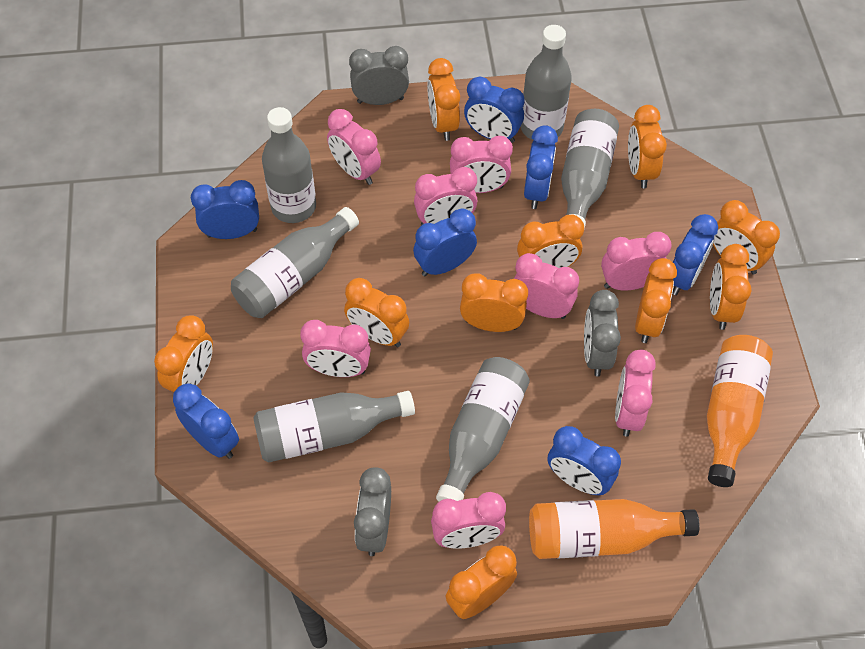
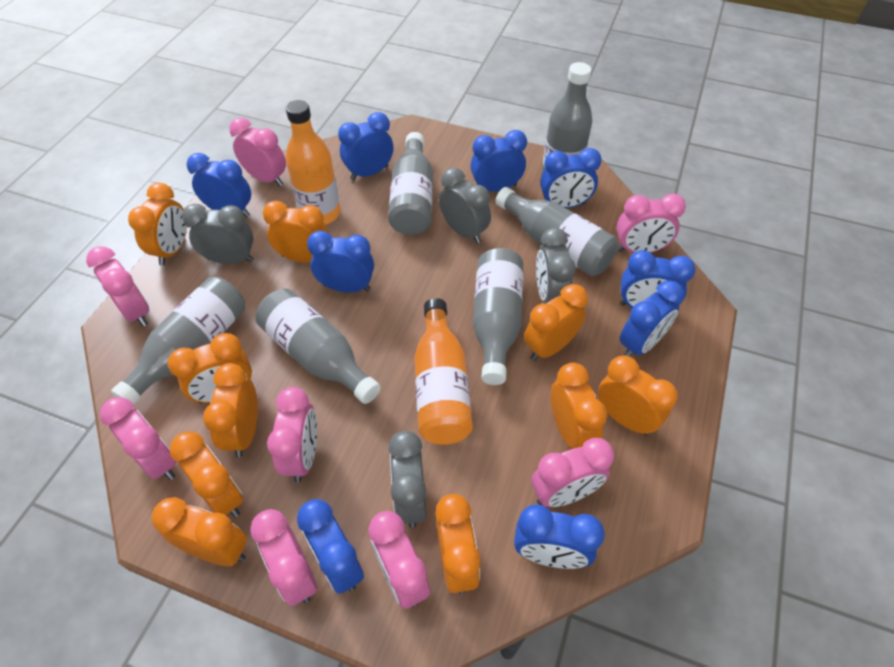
blue clock: [173,383,239,459] [191,180,259,239] [413,208,477,276] [464,77,524,143] [524,125,558,209] [548,426,621,495] [672,214,718,295] = 7 -> [186,153,251,217] [297,499,364,594] [307,230,374,293] [338,112,393,180] [471,130,527,192] [514,504,605,569] [540,148,602,208] [620,250,695,308] [620,280,684,357] = 9
grey clock: [349,46,409,105] [354,467,391,556] [584,290,621,377] = 3 -> [182,204,254,264] [388,431,427,528] [439,168,491,243] [536,228,576,304] = 4

